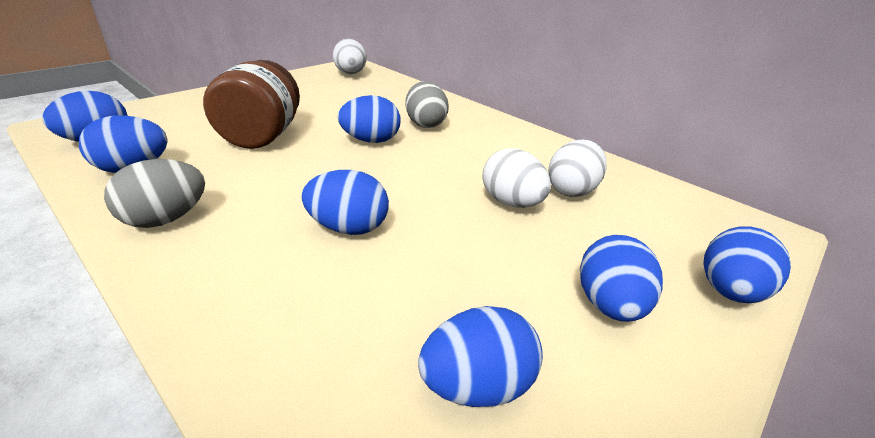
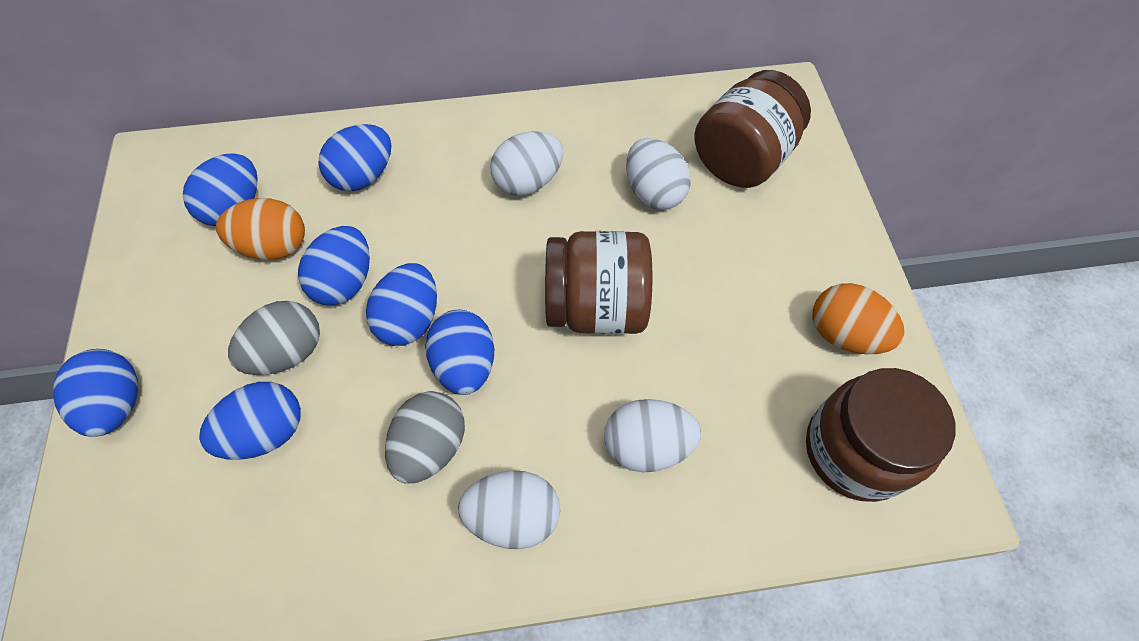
brown jar: [203,60,300,149] = 1 -> [545,231,652,334] [694,70,811,188] [806,368,955,502] = 3
orange egg: none = 0 -> [216,198,305,260] [813,283,905,354] = 2
white egg: [333,39,367,74] [482,148,551,208] [548,139,607,197] = 3 -> [458,470,560,549] [490,131,563,196] [604,399,701,472] [626,138,691,210] = 4

